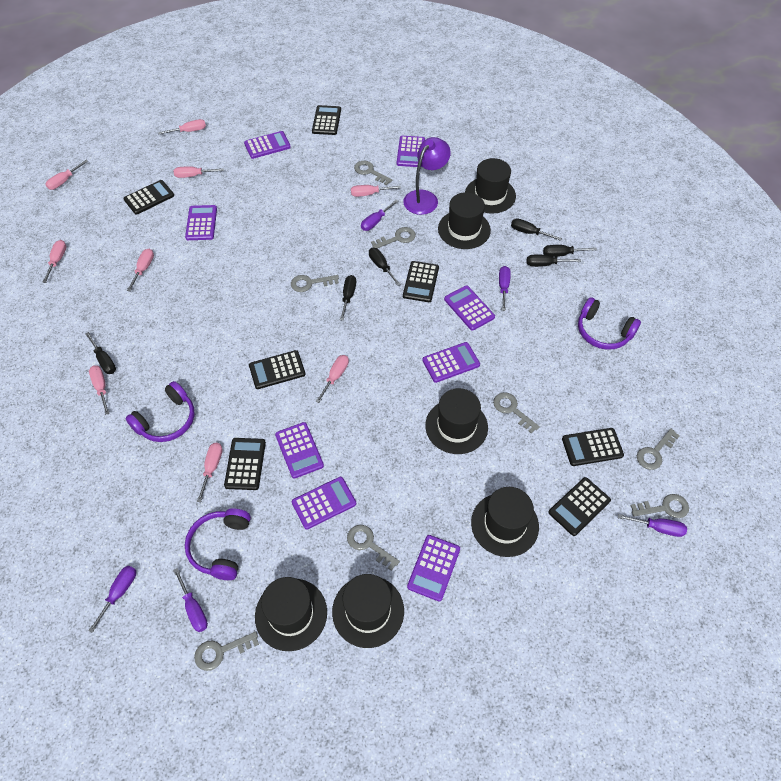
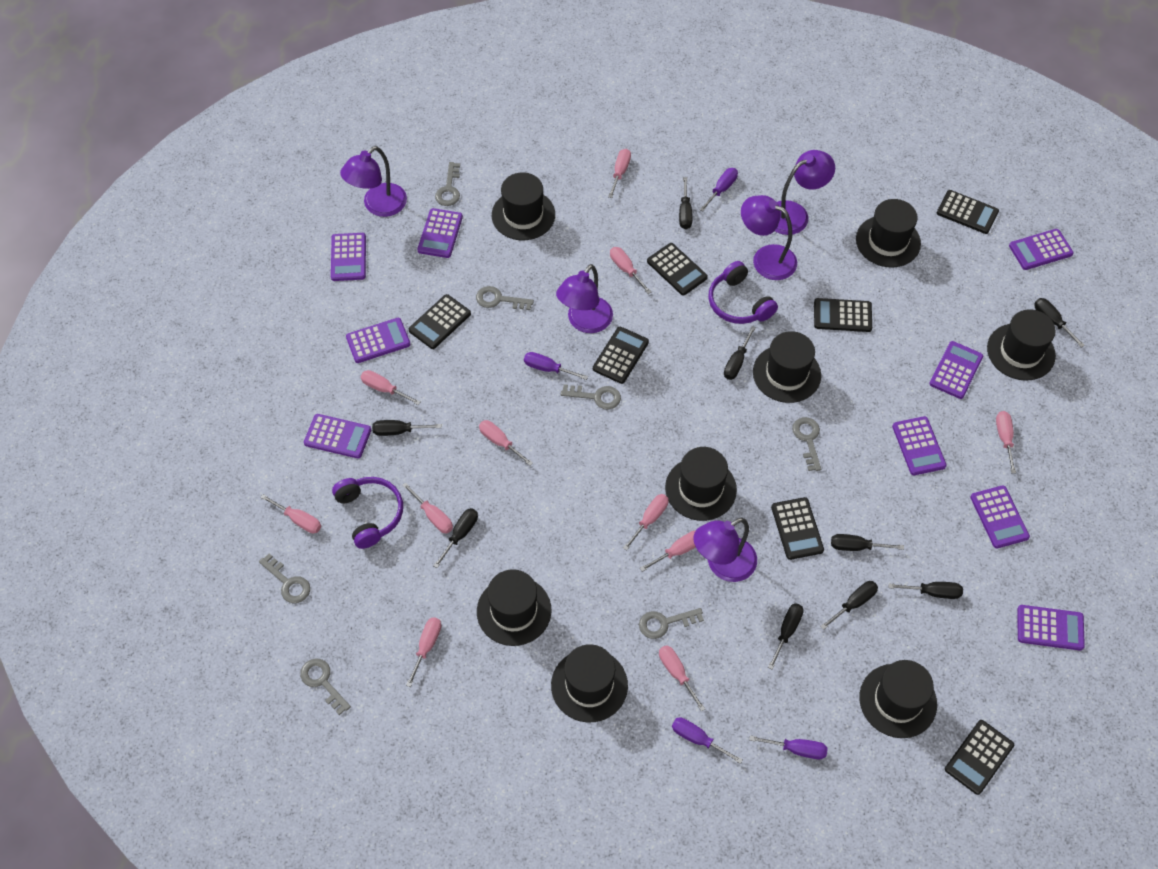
black hat: [255,577,327,651] [332,574,404,648] [425,388,488,454] [438,192,491,249] [465,158,516,214] [471,487,539,557] = 6 -> [477,569,552,646] [492,172,555,240] [551,644,628,722] [665,447,737,521] [753,331,821,403] [856,199,921,268] [859,660,937,738] [987,309,1056,381] = 8
black screwdriver: [85,332,116,374] [340,275,356,321] [369,248,401,286] [511,219,562,241] [527,255,581,267] [543,245,597,257] = 6 -> [372,420,442,436] [433,508,478,568] [679,177,692,229] [724,326,756,380] [768,603,804,670] [820,581,878,630] [831,534,904,551] [888,582,963,599] [1034,298,1085,348] = 9
grey key: [194,632,259,671] [291,275,339,292] [347,525,400,571] [354,161,392,185] [371,227,416,248] [493,392,540,434] [631,494,689,518] [637,429,680,470] = 8 -> [259,554,310,603] [300,658,351,715] [435,162,460,206] [476,286,534,310] [561,384,621,409] [639,608,704,639] [792,417,821,471] = 7
pink screwdriver: [42,240,66,283] [45,160,88,190] [89,365,110,415] [127,249,154,291] [158,119,206,134] [174,166,224,178] [197,442,222,502] [315,355,349,403] [351,185,401,197] = 9 -> [260,494,321,533] [360,370,421,405] [402,482,453,533] [406,617,441,687] [479,420,533,466] [608,149,631,198] [610,247,651,294] [623,494,669,550] [640,531,696,572] [659,645,705,712] [996,411,1016,474] = 11
purple calculator: [185,205,217,240] [244,131,291,159] [275,422,324,479] [292,477,356,530] [397,136,425,167] [407,535,460,602] [422,342,480,383] [444,285,495,331] = 8 -> [304,414,371,459] [331,233,366,281] [346,318,411,363] [417,208,463,258] [892,416,947,475] [929,341,983,399] [970,486,1030,549] [1009,229,1074,270] [1017,605,1085,651] = 9
purple headphones: [126,381,194,442] [185,508,251,580] [578,297,641,350] = 3 -> [332,477,403,549] [708,261,778,324] = 2
purple lamp: [403,137,451,215] = 1 -> [340,146,407,217] [556,264,613,333] [693,518,757,582] [741,195,797,280] [775,150,835,235] = 5
purple screwdriver: [88,566,136,633] [173,568,208,632] [361,200,399,231] [499,266,511,311] [618,514,687,537] = 5 -> [524,352,588,380] [672,718,743,764] [700,168,738,211] [749,735,827,759] = 4

